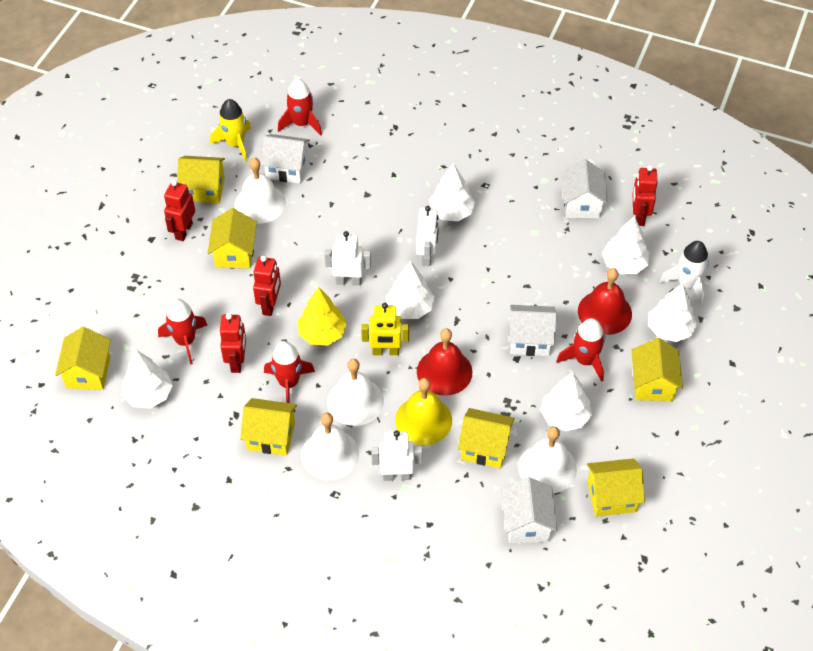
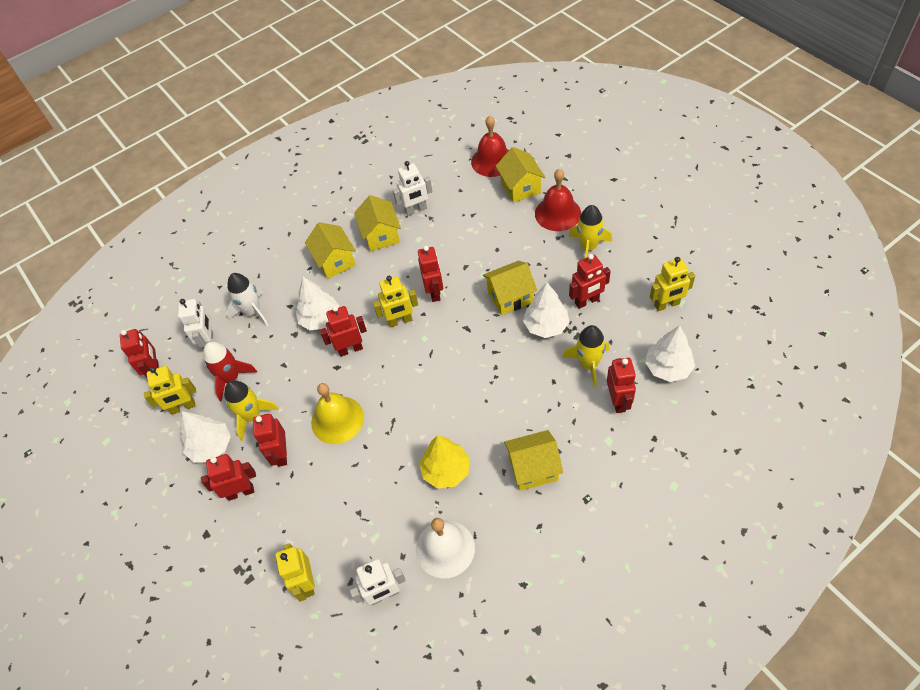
red robot: [164,180,195,241] [220,313,246,373] [253,256,281,316] [633,165,658,226] = 4 -> [120,329,159,377] [201,454,256,501] [253,414,287,467] [320,306,367,357] [418,246,443,302] [569,254,611,309] [607,358,636,413] = 7
red rocket: [158,299,207,365] [264,341,315,403] [278,78,322,135] [556,318,605,382] = 4 -> [203,342,257,402] = 1
white bell: [235,158,286,224] [301,413,359,480] [327,359,384,426] [518,426,577,494] = 4 -> [416,518,475,579] = 1
white house: [261,134,310,184] [502,477,557,543] [509,305,557,356] [562,159,608,218] = 4 -> none = 0
white tree: [122,350,173,408] [386,261,434,319] [429,163,475,221] [540,372,592,431] [602,216,649,274] [648,283,697,342] = 6 -> [181,411,231,463] [296,277,340,330] [523,282,569,338] [645,325,695,382] = 4
yellow house: [55,327,111,390] [177,156,225,203] [208,208,257,268] [240,398,297,456] [458,408,515,468] [587,458,645,517] [632,338,683,401] = 7 -> [305,222,356,279] [354,195,401,251] [483,261,537,316] [496,147,545,203] [504,430,563,491] = 5
yellow robot: [361,303,409,355] = 1 -> [144,366,196,415] [275,543,315,602] [373,276,418,328] [650,257,695,311] = 4
yellow rocket: [210,99,251,161] = 1 -> [224,380,279,441] [562,325,609,388] [569,205,612,258] = 3

